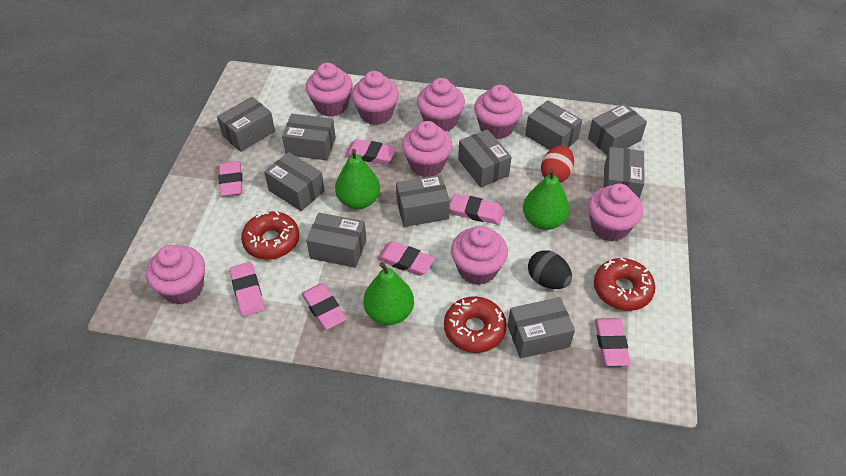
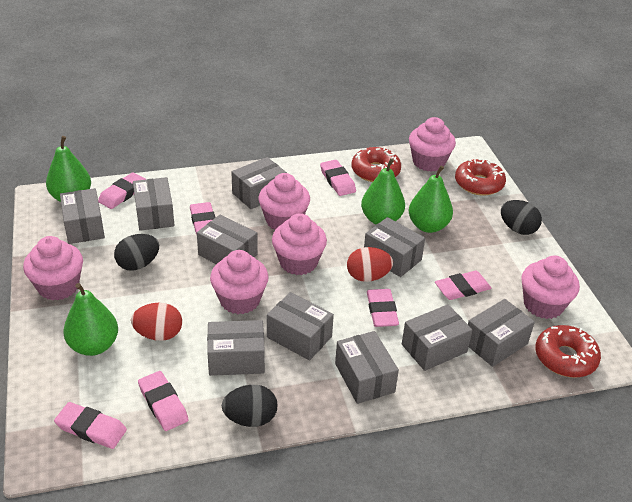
black egg: [528,250,572,289] = 1 -> [114,234,159,271] [222,385,277,427] [501,200,542,235] = 3
green pear: [335,149,380,209] [364,262,414,325] [523,169,569,230] = 3 -> [46,136,91,202] [63,283,118,356] [361,158,405,225] [409,165,453,233] = 4
pink cupcake: [146,245,205,305] [306,63,353,117] [351,71,399,125] [402,121,452,177] [417,78,465,132] [451,226,508,285] [474,85,523,139] [588,184,643,241] = 8 -> [23,236,83,301] [210,250,269,314] [258,173,310,230] [272,213,327,275] [409,117,456,172] [521,255,580,319] = 6
red egg: [541,145,574,183] = 1 -> [131,303,182,341] [347,247,393,282] = 2

